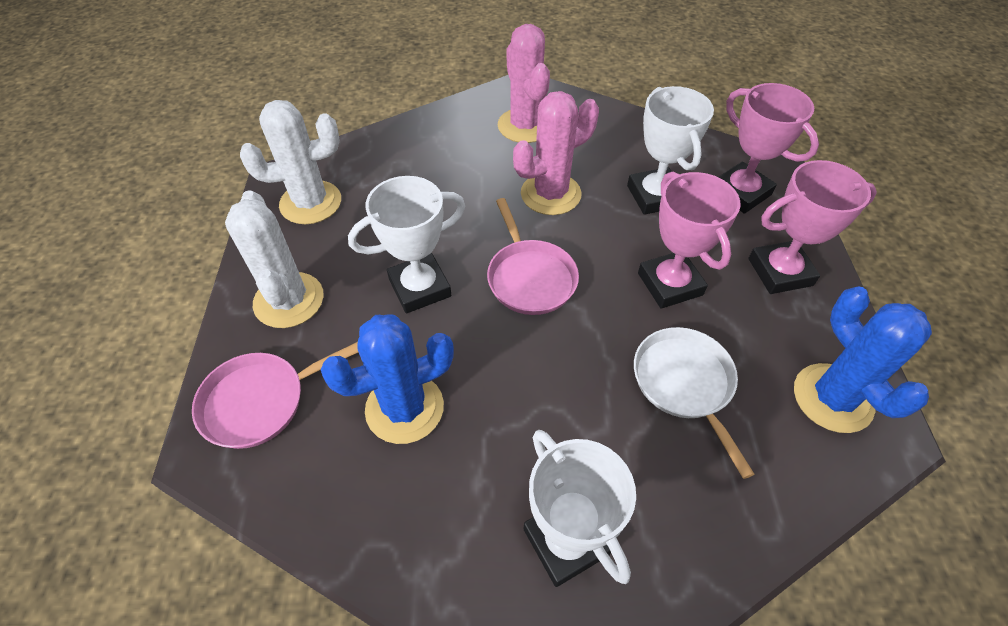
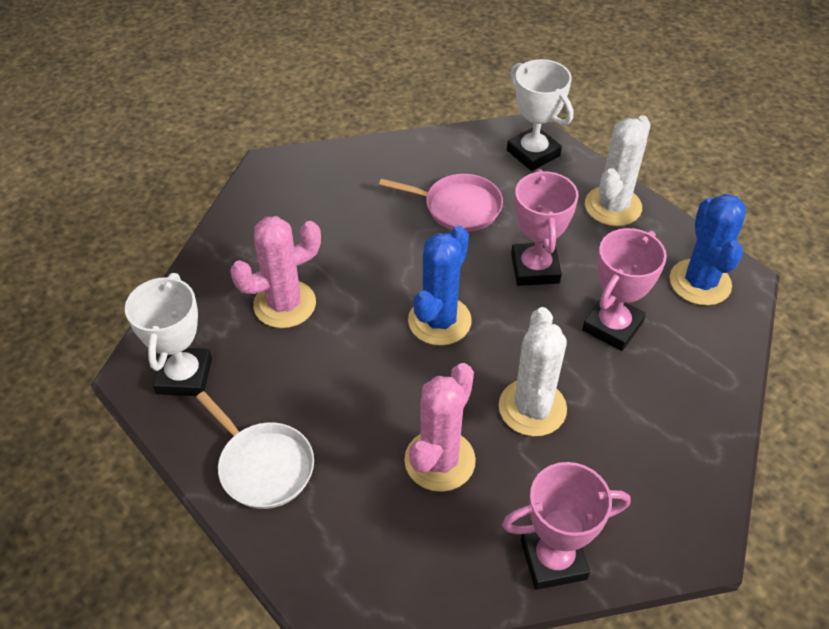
pink pan: [192,342,358,449] [487,198,579,315] = 2 -> [379,174,503,232] = 1
white trophy: [348,176,465,313] [524,430,636,587] [627,86,714,215] = 3 -> [125,273,212,396] [507,59,573,171] = 2

